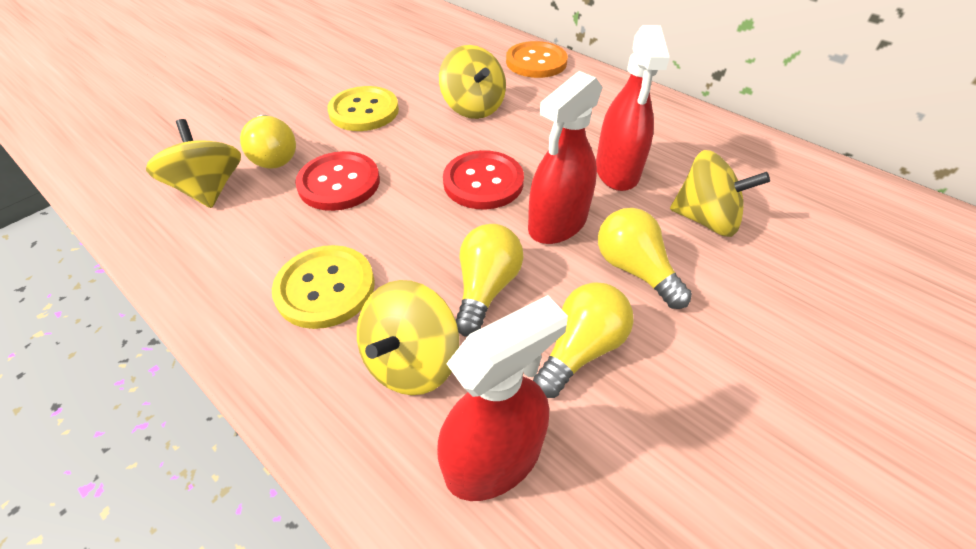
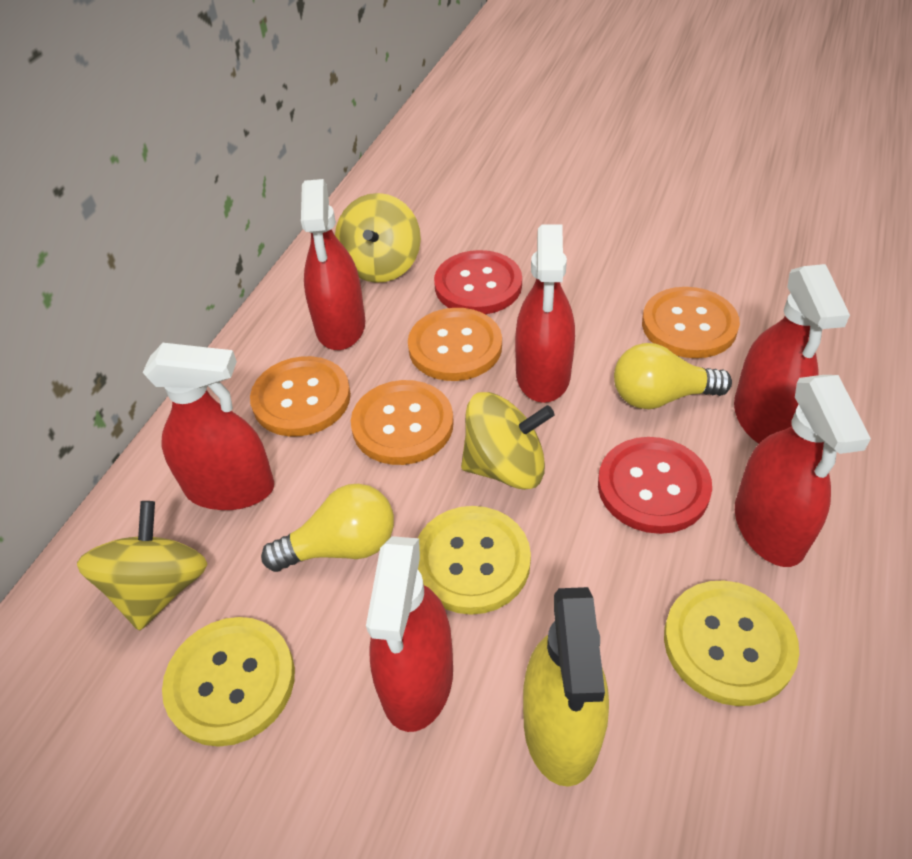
orange button: [506,41,568,78] = 1 -> [250,356,351,436] [351,380,454,465] [408,308,502,381] [642,287,740,358] = 4
red spray bottle: [437,295,568,501] [528,71,603,244] [596,25,670,191] = 3 -> [142,343,274,510] [301,179,365,350] [366,536,453,732] [515,225,575,403] [734,264,850,444] [735,375,871,567] = 6
yellow button: [272,245,375,329] [327,86,399,131] = 2 -> [162,617,295,747] [418,506,531,615] [664,580,799,706] = 3
yellow light bulb: [240,115,296,169] [456,224,523,337] [533,282,633,398] [598,208,692,309] = 4 -> [261,484,394,572] [614,343,732,409] = 2
yellow spinning top: [146,119,241,208] [357,280,459,395] [439,45,506,119] [670,150,770,237] = 4 -> [77,501,208,631] [335,193,421,283] [461,392,555,490] = 3
yellow spray bottle: none = 0 -> [523,587,609,787] = 1

